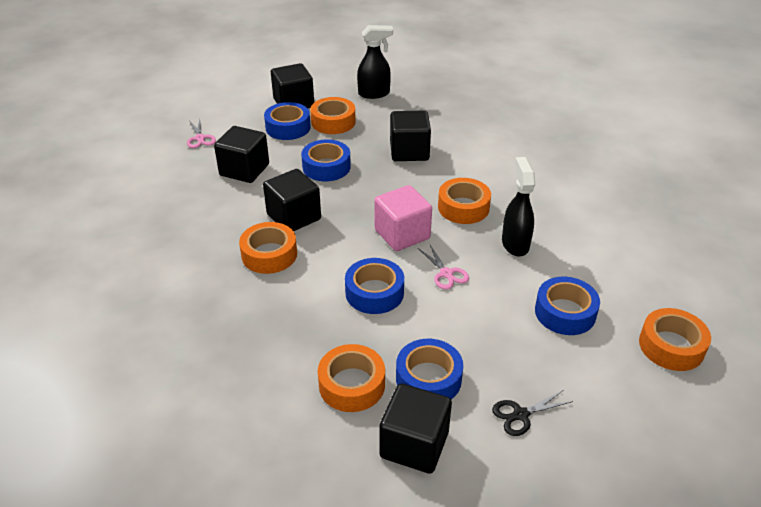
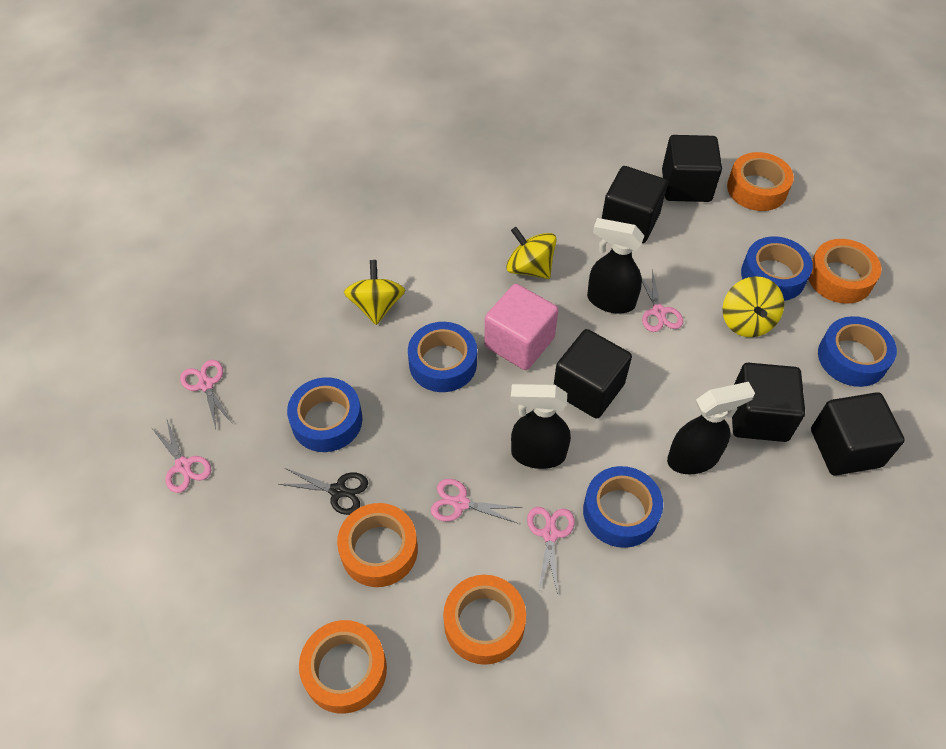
black spray bottle: [357,25,393,99] [502,157,535,256] = 2 -> [510,384,571,469] [587,218,645,313] [667,382,755,474] = 3
pink scissors: [187,119,216,148] [418,243,469,290] = 2 -> [152,420,211,493] [180,360,232,429] [431,479,522,524] [527,507,575,594] [642,269,683,332] = 5
yellow spinning top: none = 0 -> [344,260,405,325] [506,227,556,279] [723,276,784,337] = 3

